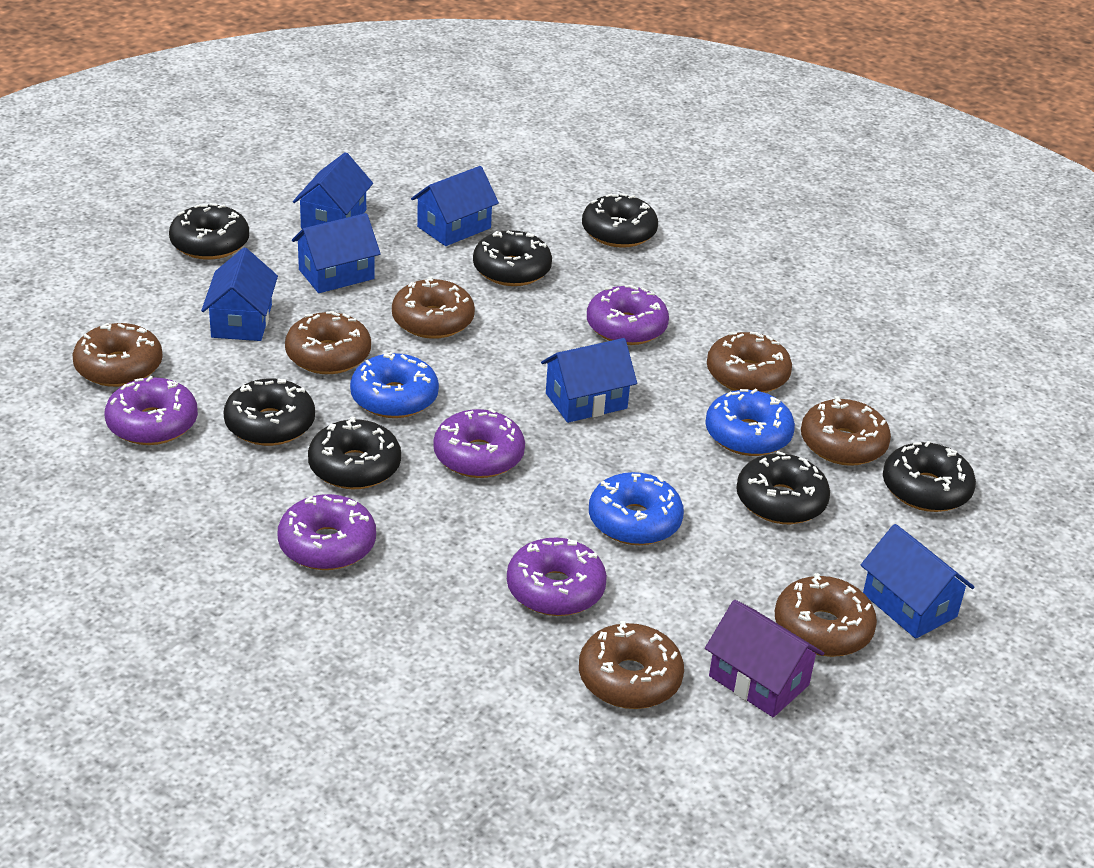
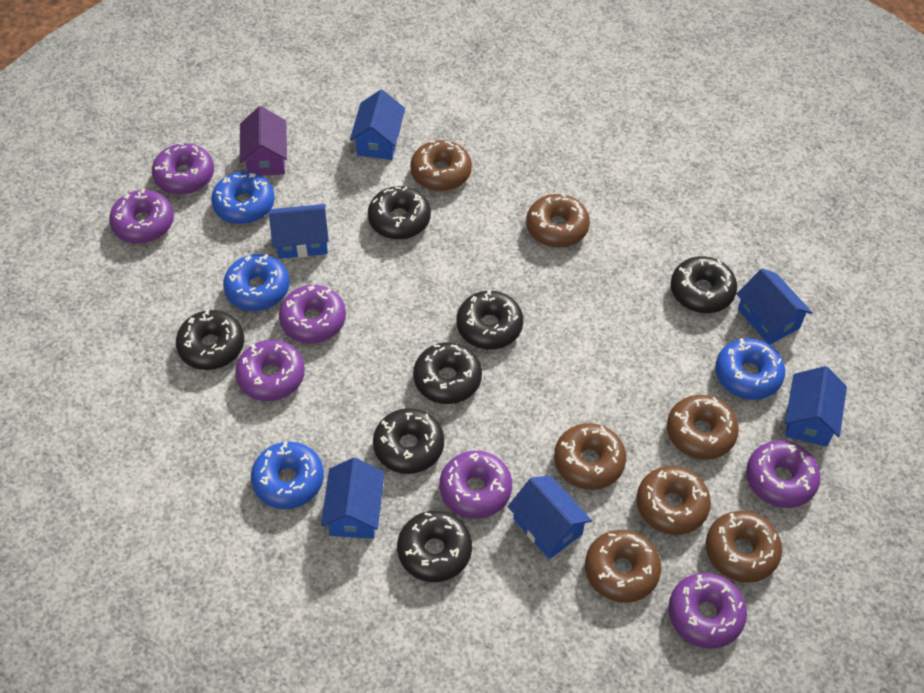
blue donut: [350,352,439,418] [589,472,684,545] [705,389,795,456] = 3 -> [211,172,275,224] [223,254,289,311] [251,442,324,509] [715,338,785,400] = 4
purple donut: [105,376,198,445] [277,494,376,570] [433,408,525,478] [507,538,607,616] [587,285,669,345] = 5 -> [109,188,174,244] [152,143,214,195] [235,340,305,401] [279,285,346,343] [439,451,512,519] [668,573,747,648] [746,441,821,508] = 7

